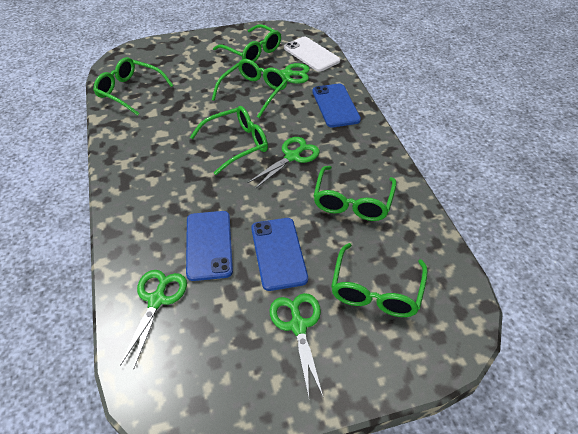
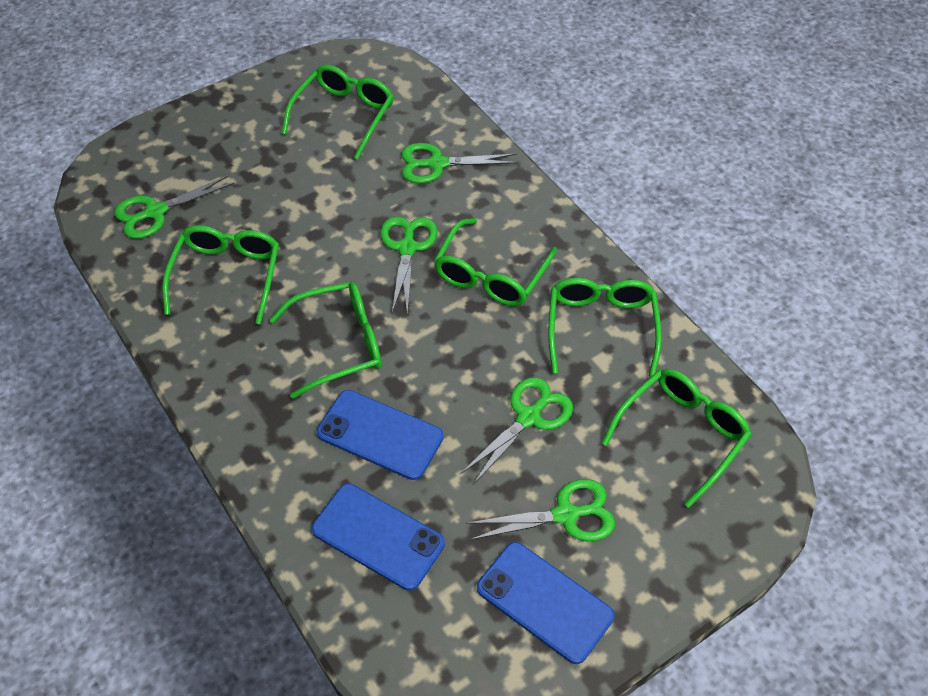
green scissors: [120,270,187,368] [238,63,310,84] [247,137,320,189] [269,293,323,398] = 4 -> [114,175,234,239] [380,216,438,314] [401,143,518,183] [460,377,573,485] [466,479,615,541] = 5
white phone: [284,37,340,72] = 1 -> none = 0

